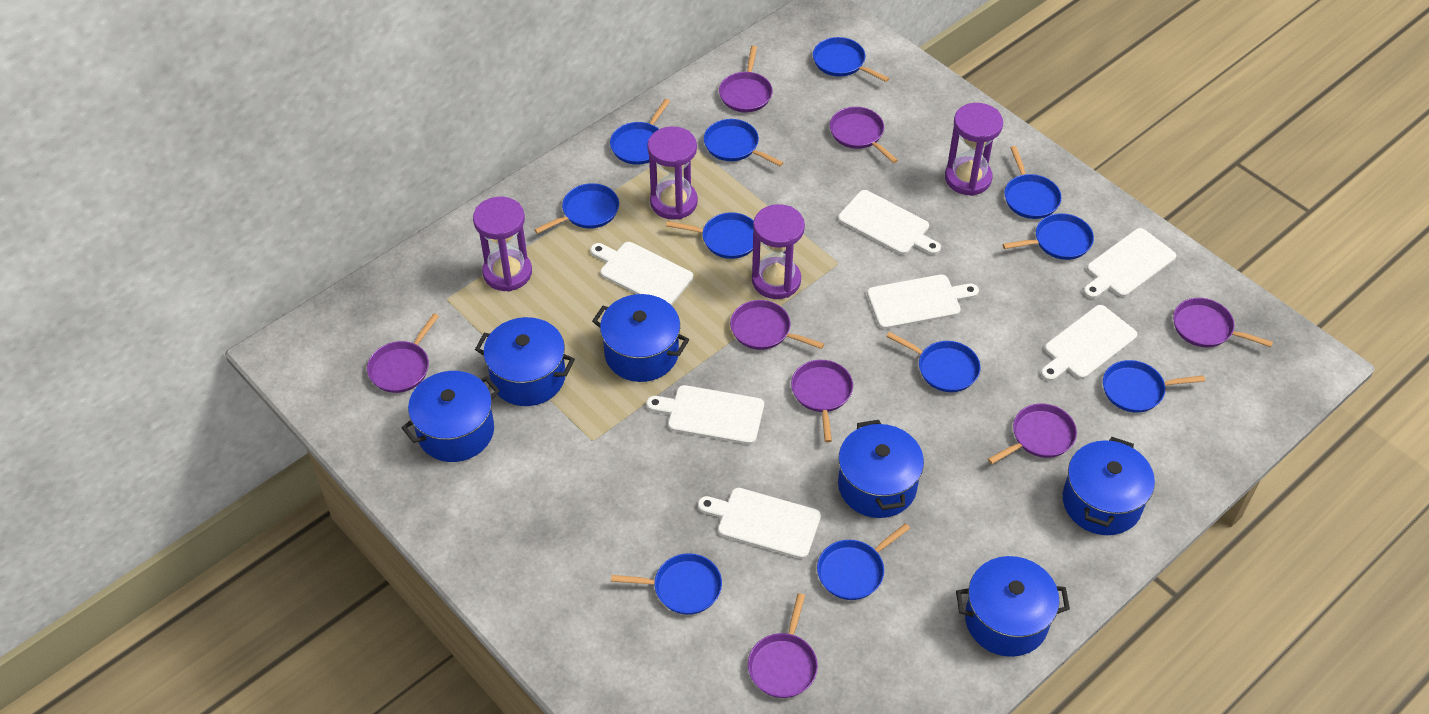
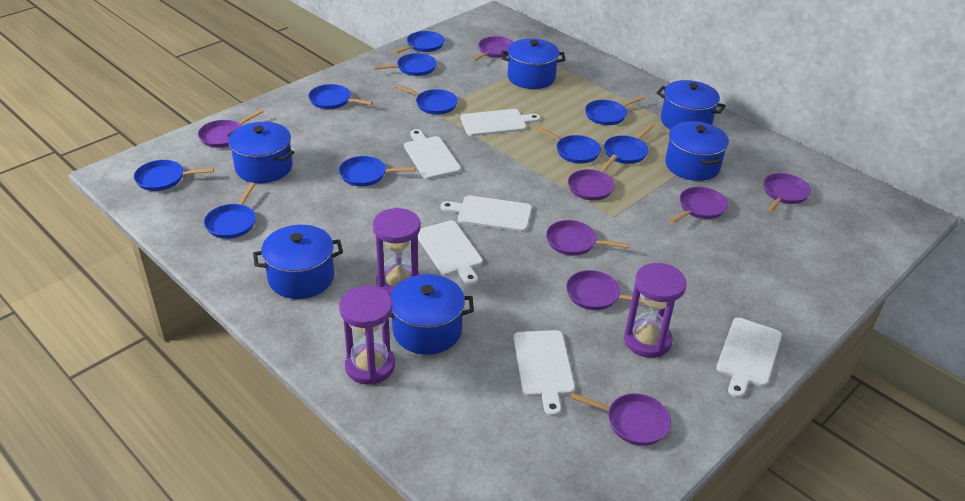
blue pan: [534,183,619,234] [610,99,670,165] [611,553,722,615] [666,212,754,259] [704,119,784,166] [813,37,889,82] [817,523,910,600] [886,332,980,392] [1003,213,1094,260] [1004,146,1061,219] [1103,360,1205,413] = 11 -> [134,160,214,191] [204,183,256,239] [308,84,373,109] [339,156,416,186] [373,53,437,76] [394,31,445,54] [395,84,458,115] [536,126,601,164] [585,95,645,125] [604,124,654,164] = 10
purple hourglass: [473,197,532,292] [647,126,698,220] [752,204,805,299] [945,103,1003,196] = 4 -> [339,286,395,385] [373,208,421,295] [624,263,687,358] = 3
white cutting board: [590,242,693,305] [646,385,764,444] [698,488,821,559] [838,190,941,255] [867,274,979,329] [1041,305,1137,381] [1084,228,1176,299] = 7 -> [404,129,461,179] [418,221,483,285] [441,195,532,232] [461,109,540,136] [513,330,575,416] [716,317,782,398] = 6

